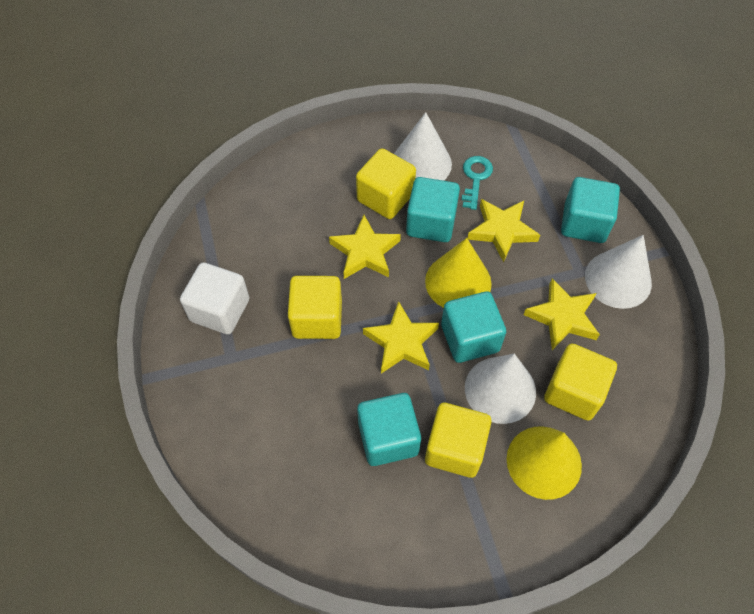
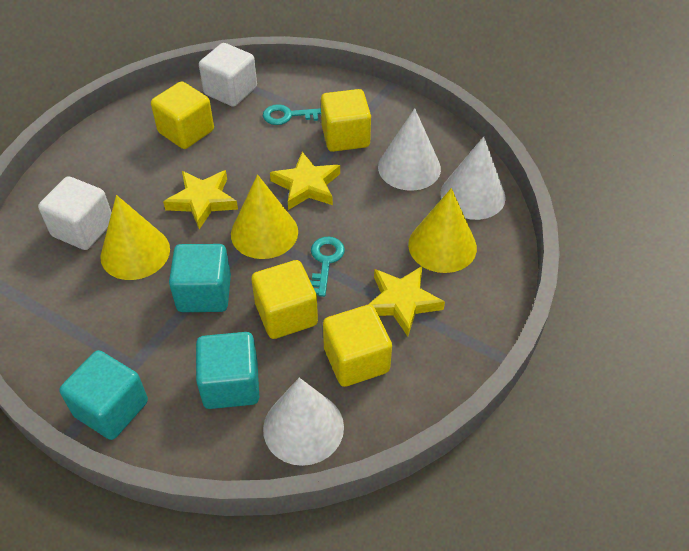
turquoise cube: [357,393,421,466] [406,177,460,242] [441,292,506,363] [561,177,620,243] = 4 -> [59,350,148,440] [169,244,231,312] [196,332,259,409] = 3
turquoise key: [462,156,493,210] = 1 -> [263,104,321,125] [310,237,345,297] = 2
white cube: [180,262,249,335] = 1 -> [38,176,112,250] [199,43,257,107] = 2
yellow cone: [425,238,492,308] [507,426,582,500] = 2 -> [100,195,170,280] [231,174,298,259] [408,188,477,273] = 3
yellow star: [329,215,401,279] [363,301,439,374] [467,199,540,262] [524,278,600,350] = 4 -> [163,170,238,229] [270,152,340,210] [368,266,445,336] = 3

